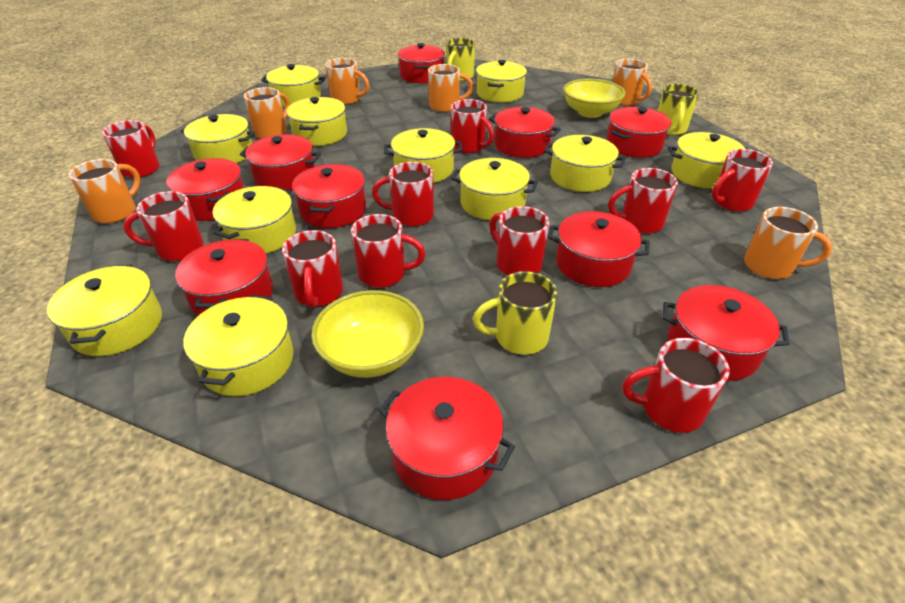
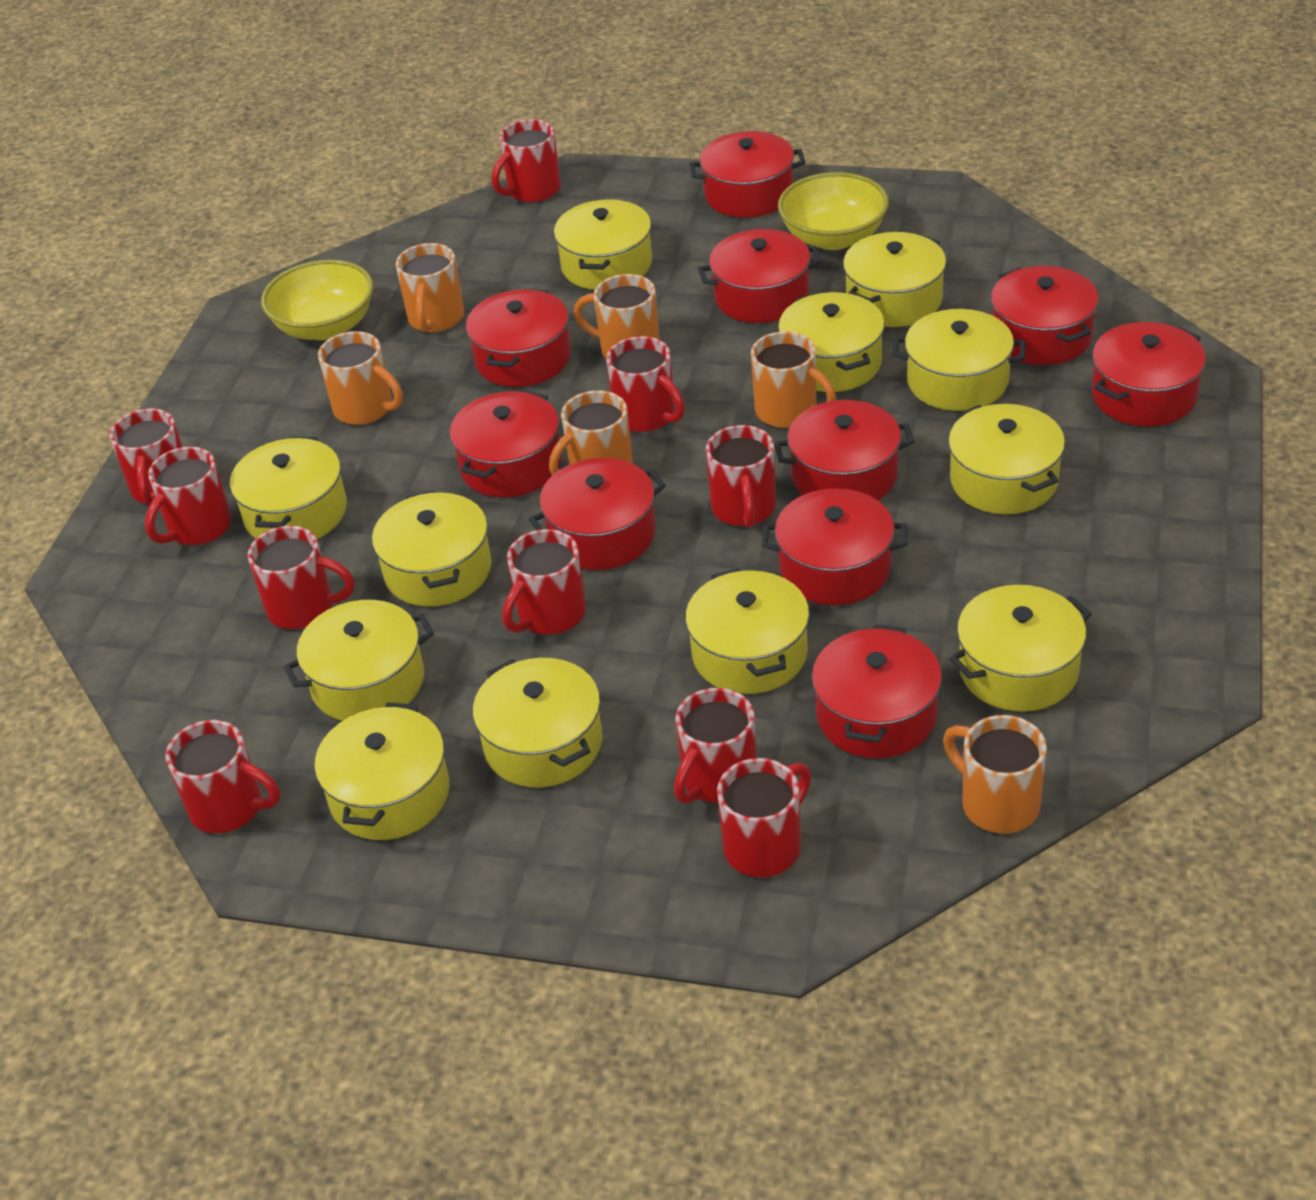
yellow mug: [446,38,475,81] [473,271,557,355] [658,84,699,135] = 3 -> none = 0
yellow pot: [47,265,162,356] [181,114,255,163] [183,295,294,396] [213,186,296,254] [261,64,326,107] [286,97,347,146] [384,128,463,183] [451,158,538,220] [476,60,527,102] [544,135,626,192] [668,132,747,189] = 11 -> [230,437,347,539] [284,600,434,721] [315,702,449,840] [372,490,492,607] [473,658,602,788] [554,199,652,290] [685,568,809,694] [778,292,885,392] [843,232,946,327] [892,309,1026,411] [948,404,1065,514] [949,585,1092,712] = 12

